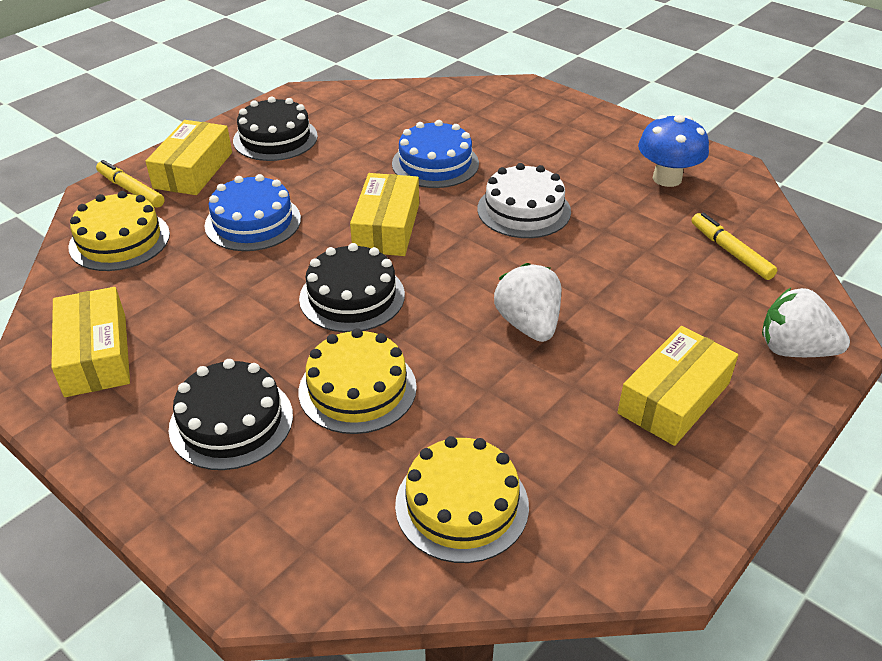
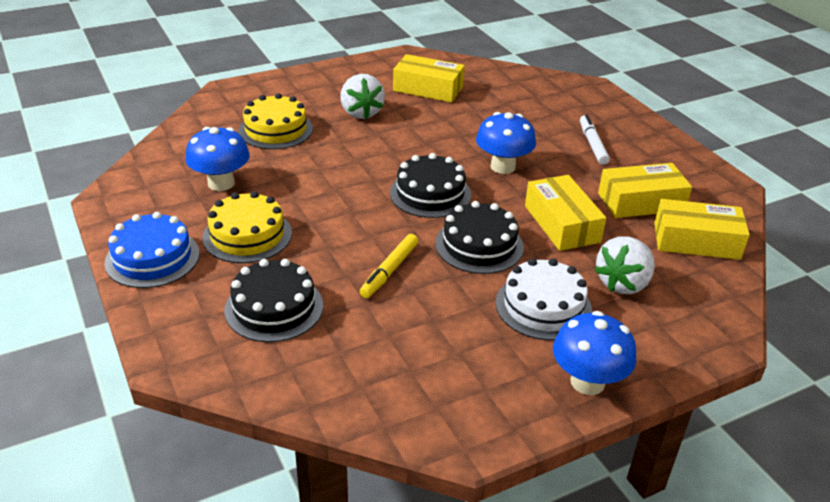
blue cake: [205,174,301,251] [392,120,479,188] = 2 -> [104,212,200,288] = 1
blue mushroom: [638,115,709,187] = 1 -> [185,127,250,191] [476,112,536,174] [553,311,636,395] = 3
white marker: none = 0 -> [580,115,610,165] = 1
yellow cake: [68,191,170,271] [299,328,417,434] [395,436,529,563] = 3 -> [202,191,292,263] [238,93,313,149] = 2
yellow marker: [96,160,165,208] [691,213,777,280] = 2 -> [360,234,418,298] = 1

